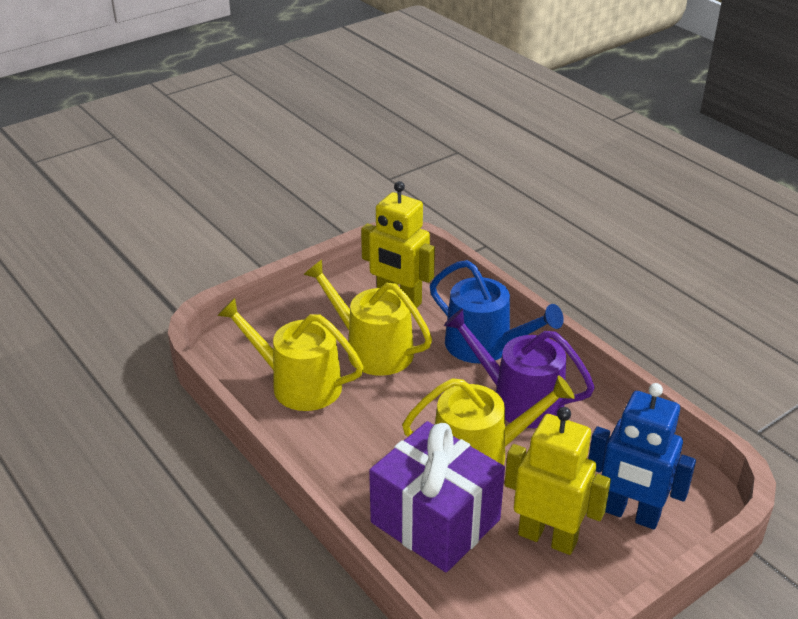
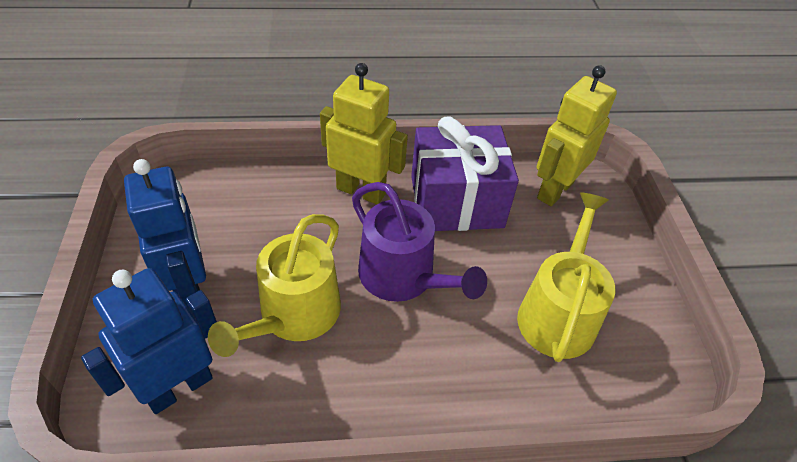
blue robot: [588,383,696,529] = 1 -> [81,268,217,414] [124,159,206,309] = 2
blue watering can: [430,260,564,363] = 1 -> none = 0
yellow watering can: [217,298,363,411] [303,260,432,376] [402,375,575,465] = 3 -> [208,214,341,357] [517,193,615,362] = 2

